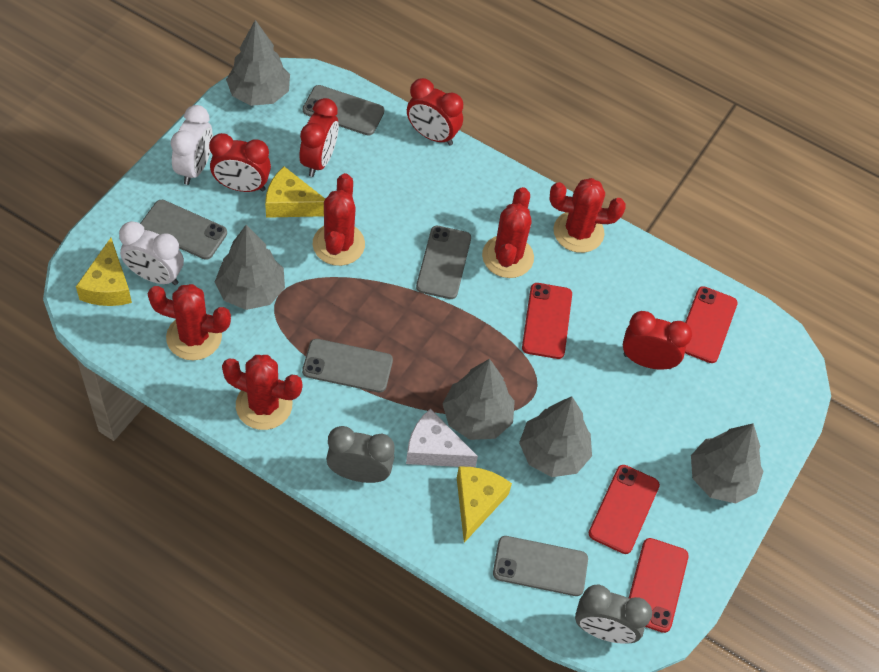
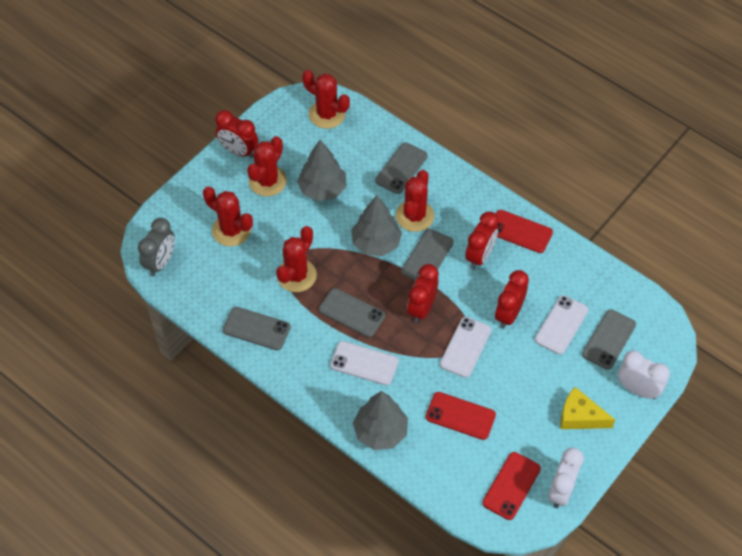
grey clock: [326,426,395,483] [575,584,652,644] = 2 -> [138,218,175,276] = 1
grey tree: [215,225,285,310] [226,20,290,106] [442,359,515,440] [519,396,592,477] [691,423,763,503] = 5 -> [297,140,346,201] [351,195,402,256] [353,391,408,450] = 3
red phone: [522,283,572,359] [589,465,660,554] [629,538,689,633] [685,286,738,363] = 4 -> [426,392,496,440] [482,452,541,520] [496,210,553,253] = 3
white cheese: [406,409,478,467] = 1 -> none = 0
white phone: none = 0 -> [330,341,399,385] [440,317,492,378] [535,295,589,355] = 3
yellow cheese: [76,238,132,306] [265,167,325,218] [457,467,512,543] = 3 -> [560,387,615,429] = 1

